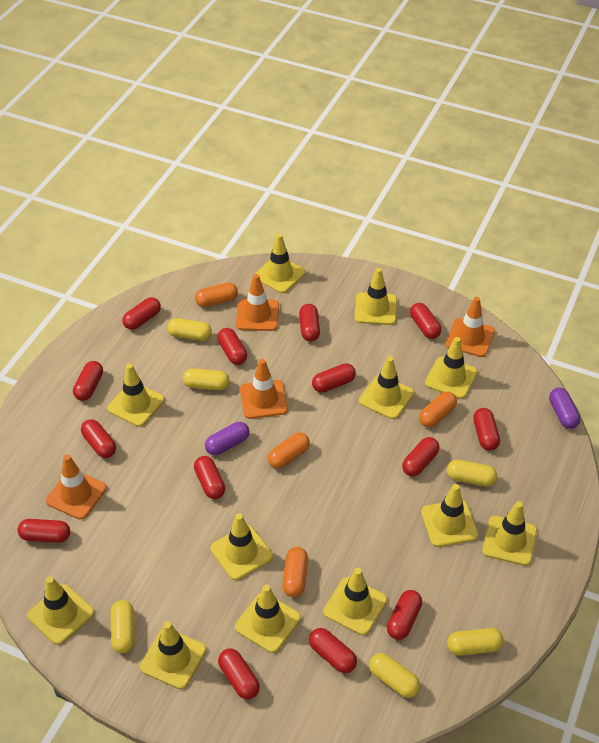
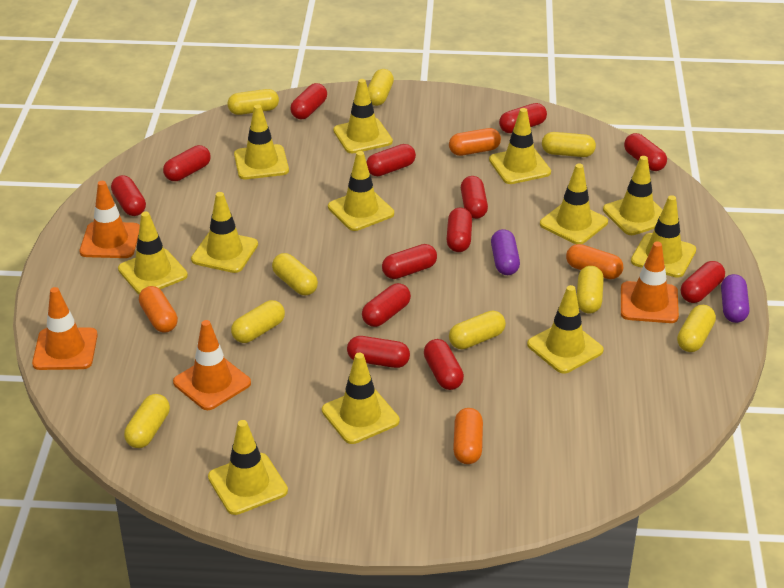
red capsule: [18,519,70,543] [73,361,103,401] [81,419,116,458] [122,297,161,330] [194,456,225,499] [217,328,247,365] [218,648,260,699] [299,304,320,341] [309,628,357,673] [312,363,356,393] [387,590,422,640] [402,437,440,476] [410,303,441,339] [473,408,500,451] = 14 -> [111,175,146,216] [163,145,211,181] [290,83,327,119] [347,336,410,368] [362,283,411,327] [367,144,416,176] [382,244,437,279] [424,339,464,390] [447,207,472,252] [461,176,488,219] [499,103,547,133] [624,133,667,171] [681,261,725,303] = 13
yellow capsule: [110,600,135,653] [167,318,212,341] [183,368,230,390] [369,653,420,698] [447,460,497,487] [447,628,504,656] = 6 -> [124,394,170,448] [227,89,279,115] [231,300,285,343] [272,253,318,295] [368,69,394,106] [449,310,506,349] [542,132,596,157] [577,266,604,313] [677,305,716,352] = 9

